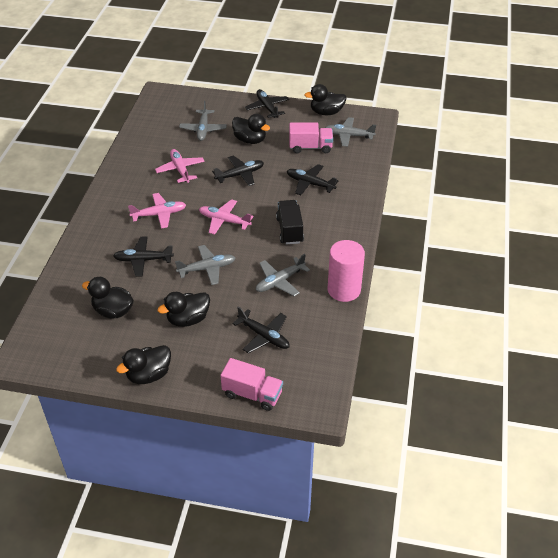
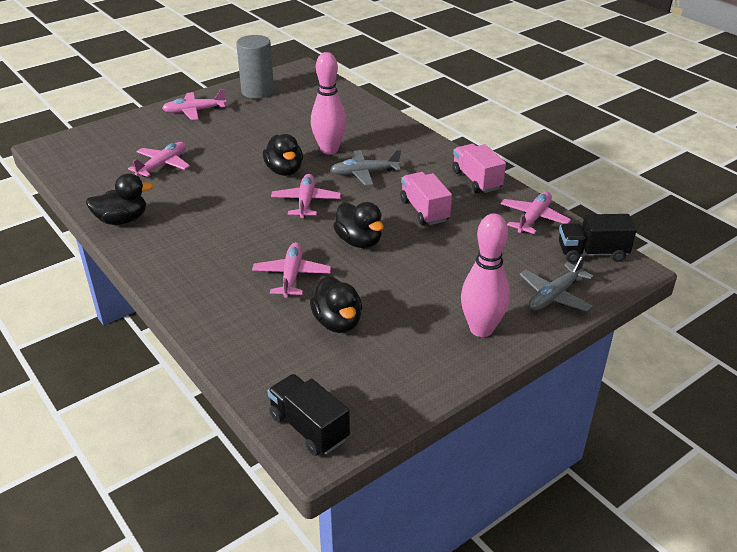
black duck: [82,277,134,319] [116,345,171,384] [157,292,210,327] [232,114,270,144] [304,84,347,115] = 5 -> [86,173,154,225] [263,134,303,176] [310,276,362,333] [333,202,384,248] = 4
black plane: [113,237,174,277] [212,156,264,186] [232,306,289,354] [245,89,289,118] [287,164,338,195] = 5 -> none = 0
black truck: [276,200,304,245] = 1 -> [268,374,350,456] [559,214,636,263] = 2
grey cylinder: none = 0 -> [236,35,274,99] = 1
grey plane: [175,245,235,285] [179,101,227,141] [256,254,310,296] [325,117,376,147] = 4 -> [330,150,401,186] [519,254,594,312] = 2
pink bowling pin: none = 0 -> [311,52,347,154] [461,213,510,337] = 2
pink cylinder: [328,240,365,302] = 1 -> none = 0
pink plane: [128,193,186,229] [155,149,205,183] [199,199,253,235] = 3 -> [128,142,190,177] [162,89,226,120] [252,242,331,298] [271,174,341,218] [501,192,571,234] = 5

